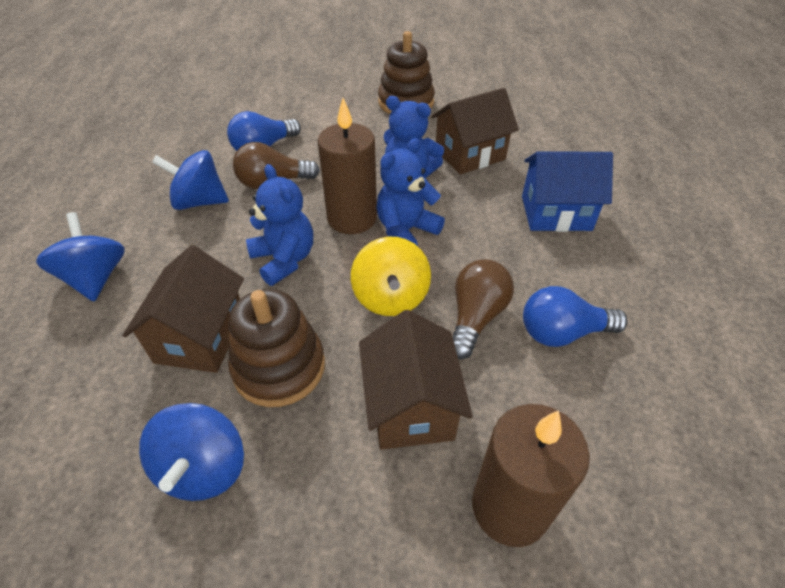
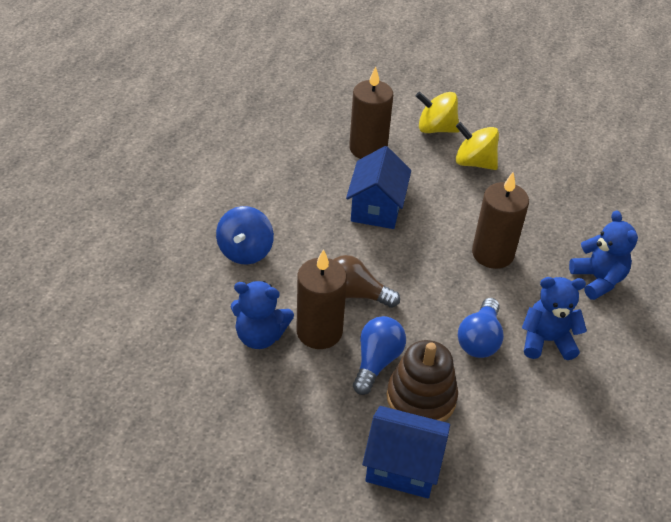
blue house: [522,151,613,232] = 1 -> [346,146,411,229] [362,406,450,498] = 2
blue spinning top: [36,212,125,301] [139,403,244,501] [152,150,229,210] = 3 -> [216,206,274,265] = 1
brown candle: [318,98,377,234] [472,404,590,547] = 2 -> [297,249,347,349] [349,66,393,159] [472,172,529,269] = 3
brown house: [122,245,244,373] [359,310,473,450] [431,88,519,175] = 3 -> none = 0
brown light bulb: [233,142,320,189] [453,259,514,359] = 2 -> [333,255,400,308] = 1
brown stacking toy: [228,289,325,407] [378,31,435,114] = 2 -> [387,340,458,422] = 1
yellow spinning top: [351,236,431,316] = 1 -> [416,92,459,133] [456,122,499,170] = 2

